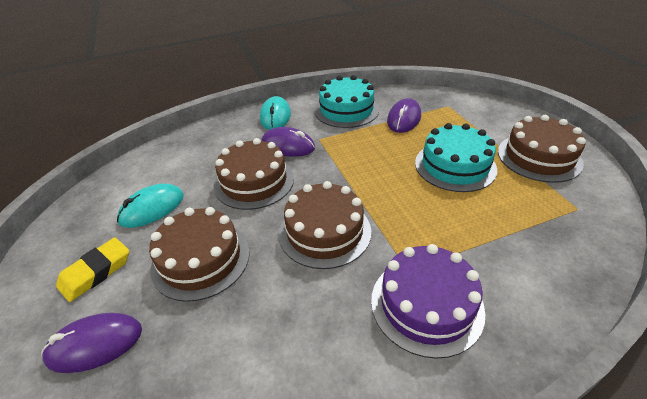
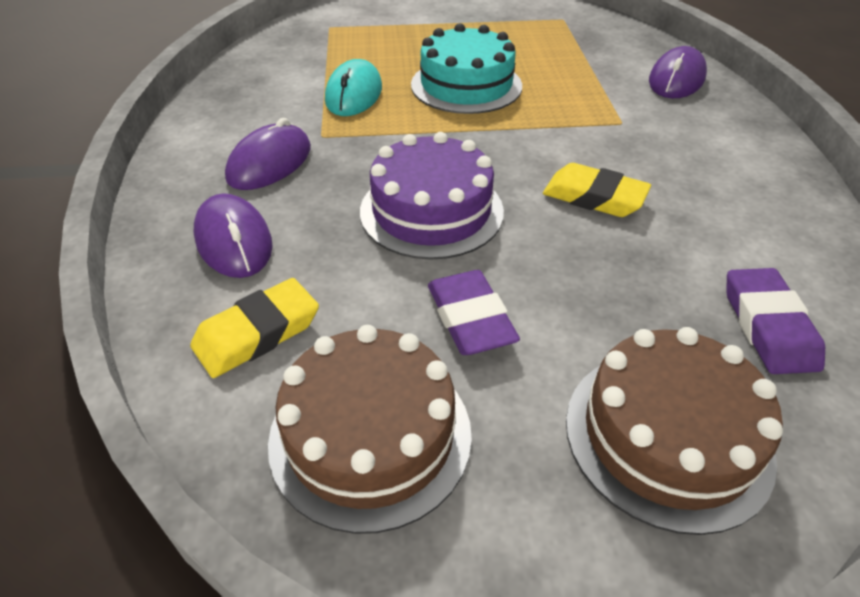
brown cake: [149,207,250,302] [214,138,294,210] [279,181,371,269] [498,115,586,183] = 4 -> [268,325,472,534] [566,327,783,535] = 2
purple eraser: none = 0 -> [428,270,520,355] [726,268,825,374] = 2
turquoise cake: [314,75,379,128] [415,123,497,192] = 2 -> [411,23,522,114] = 1
turquoise mouse: [117,184,184,228] [260,96,291,130] = 2 -> [325,59,382,116] = 1
yellow eraser: [56,237,129,302] = 1 -> [190,278,319,378] [543,163,651,217] = 2

